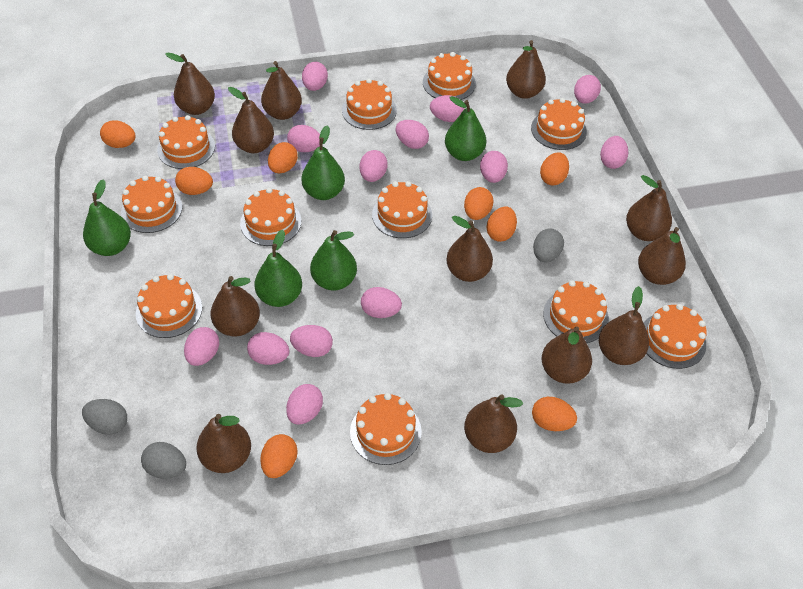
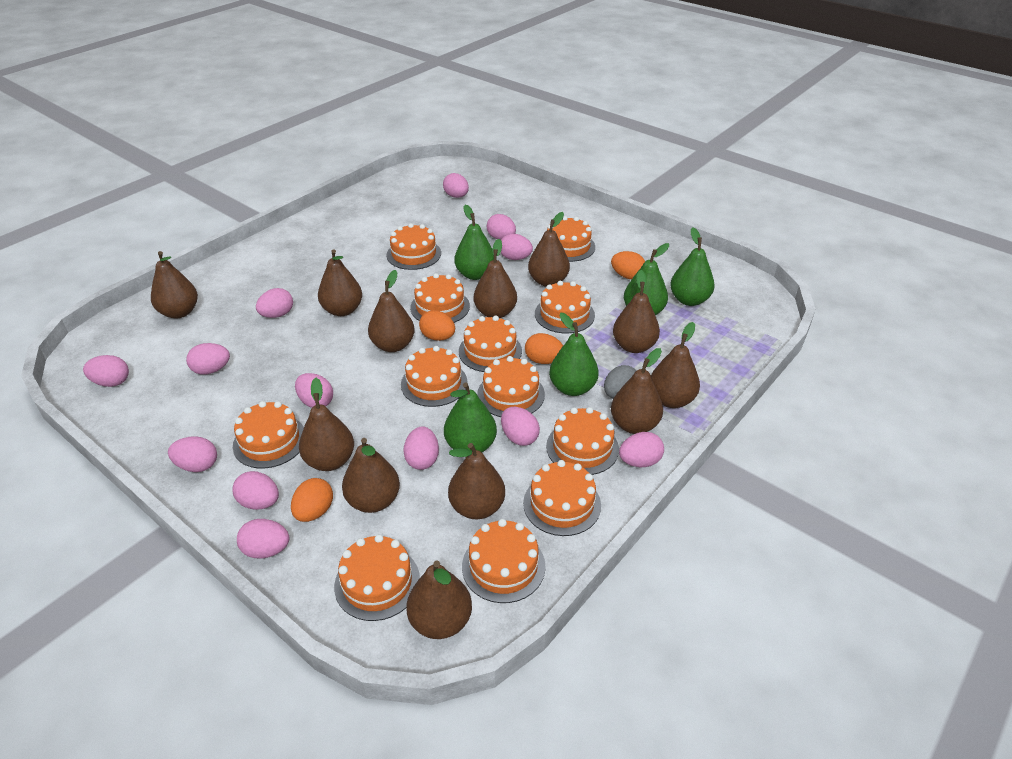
grey egg: [82,399,127,435] [141,442,186,479] [533,229,564,262] = 3 -> [604,365,636,399] = 1
orange cake: [121,176,182,233] [136,274,202,338] [157,115,215,169] [240,188,301,246] [342,78,397,130] [350,393,422,465] [372,181,432,238] [423,52,476,100] [531,98,587,150] [543,280,609,343] [644,304,707,369] = 11 -> [233,401,304,468] [334,534,420,621] [386,223,441,270] [401,346,468,407] [410,273,470,323] [459,315,522,372] [462,519,546,603] [477,356,545,417] [523,460,601,536] [535,281,595,334] [546,407,619,475] [547,216,595,262] = 12
orange egg: [100,120,136,148] [175,167,213,195] [260,434,298,478] [268,142,298,173] [464,187,493,220] [487,206,517,242] [532,397,577,431] [540,152,569,185] = 8 -> [291,478,333,522] [419,310,455,341] [525,333,563,364] [611,251,645,279] = 4

